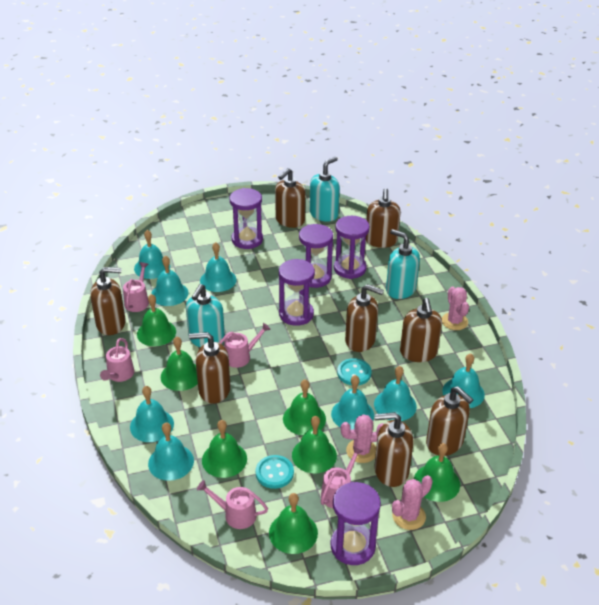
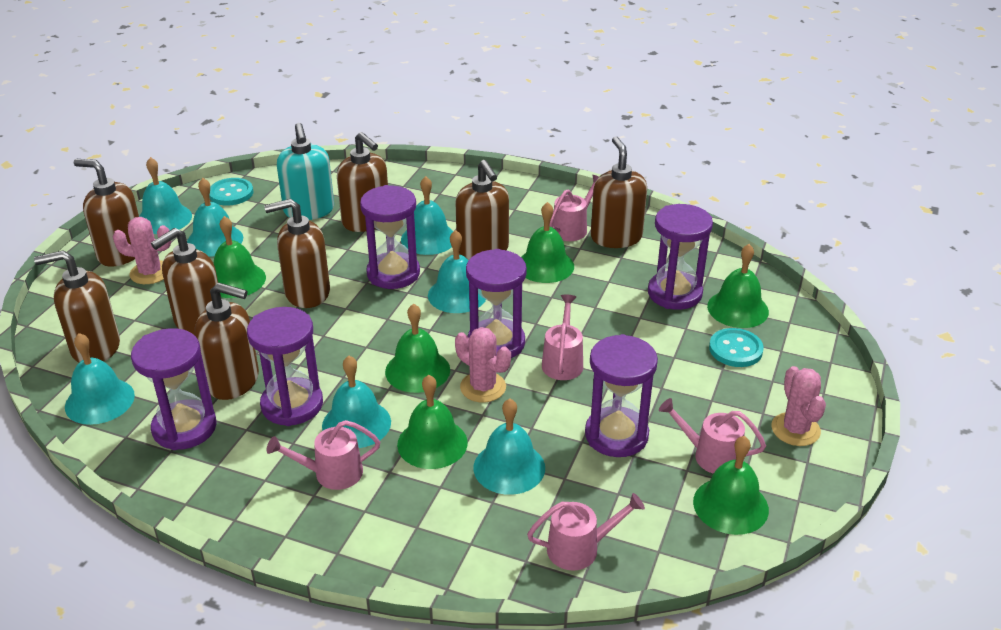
green bell: [137,294,176,346] [161,337,198,391] [202,420,247,478] [269,493,318,554] [283,379,326,435] [292,416,337,473] [414,443,460,502] = 7 -> [214,216,266,298] [385,304,450,393] [397,375,468,469] [521,202,574,283] [693,436,769,535] [707,244,769,328] = 6
purple hourglass: [230,188,263,249] [279,259,315,326] [299,224,333,288] [330,482,381,565] [334,216,369,279] = 5 -> [131,328,217,450] [247,307,323,426] [360,185,420,289] [466,249,527,358] [585,334,658,457] [648,204,713,310] = 6
turquoise bell: [130,386,174,442] [134,230,170,279] [148,423,194,481] [151,255,189,306] [200,242,236,292] [331,375,374,430] [374,366,417,421] [442,354,485,408] = 8 -> [65,333,135,425] [139,157,192,234] [187,178,243,257] [322,356,391,448] [401,176,454,255] [428,230,486,313] [473,399,545,495] = 7
turquoise soap dispenser: [186,284,225,347] [310,157,340,222] [386,229,420,299] = 3 -> [277,123,334,220] = 1

